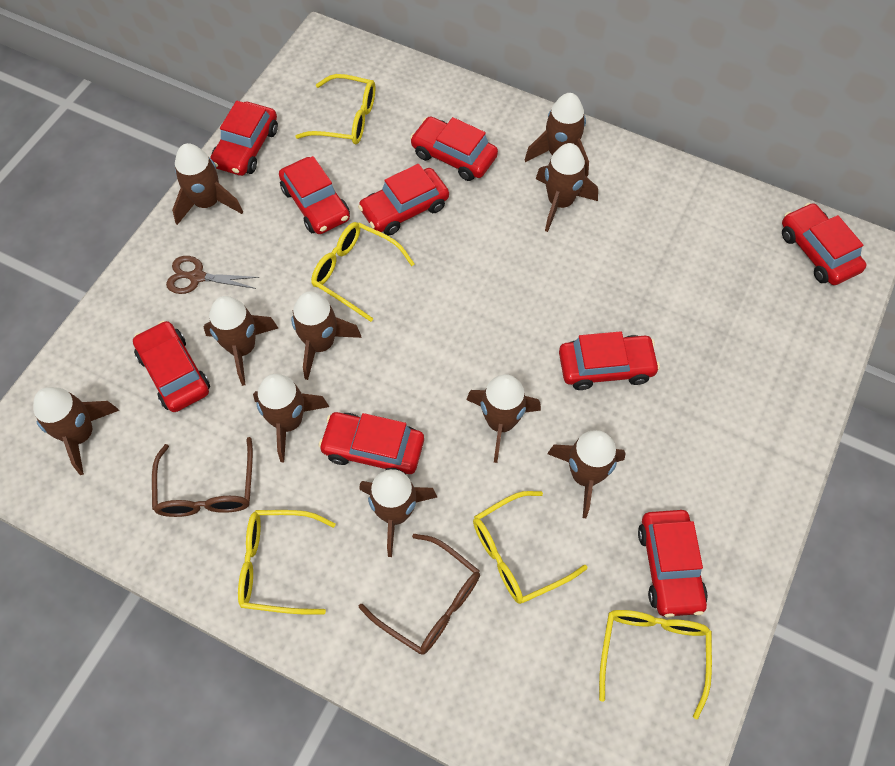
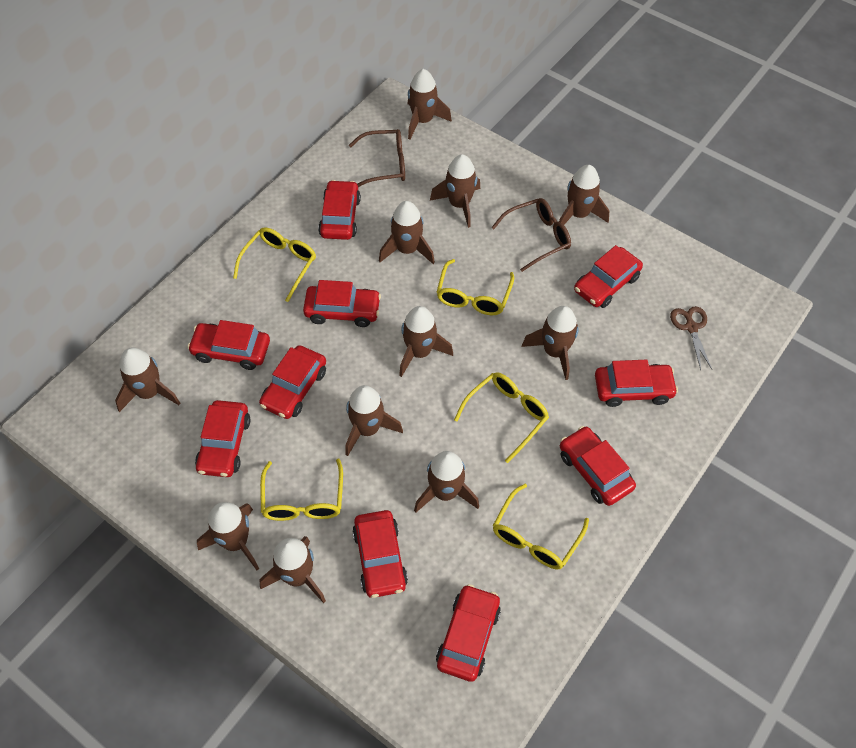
brown rocket: [33,387,119,475] [172,143,243,225] [204,296,278,386] [253,374,329,462] [291,291,362,380] [359,469,437,557] [466,374,541,463] [525,93,589,177] [536,143,598,232] [547,430,626,518] = 10 -> [115,347,180,412] [197,502,259,570] [260,536,326,603] [345,385,403,456] [379,201,435,264] [399,306,453,377] [408,69,452,140] [414,451,479,513] [430,154,480,228] [522,306,579,380] [559,165,609,225] = 11
red car: [133,321,210,412] [210,101,278,176] [279,156,350,234] [319,412,424,474] [358,164,449,235] [410,116,498,181] [559,331,660,390] [638,510,708,618] [782,203,867,285] = 9 -> [187,320,270,370] [195,400,251,477] [259,345,326,419] [303,280,381,327] [318,180,361,240] [352,510,408,598] [436,584,501,682] [560,426,636,506] [574,245,643,308] [595,360,678,407] = 10

